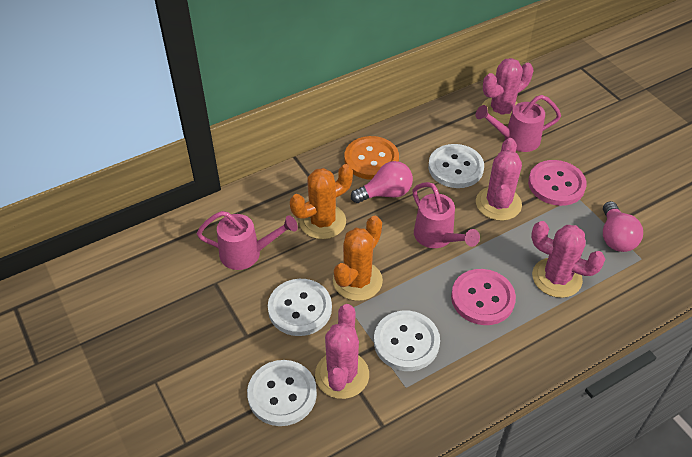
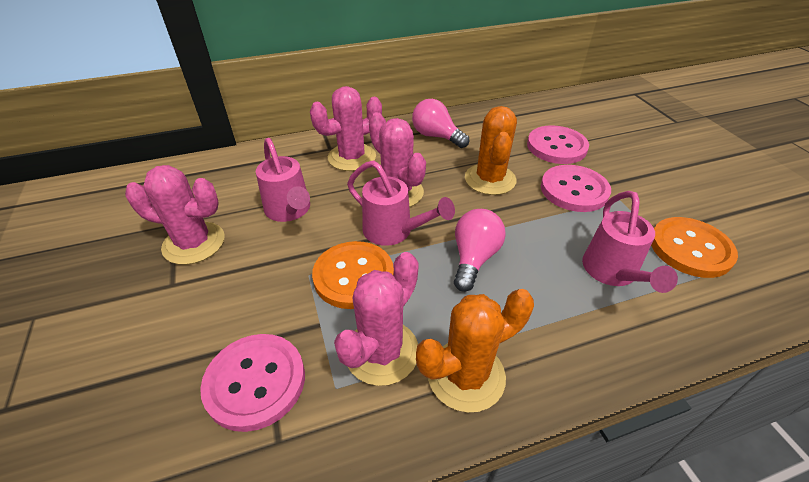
orange button: [344,136,399,180] = 1 -> [312,241,394,309] [651,217,738,278] = 2
pink button: [451,269,516,325] [528,160,587,206] = 2 -> [200,334,305,432] [527,125,589,164] [541,165,611,212] = 3
white button: [247,360,317,426] [268,279,332,336] [374,311,440,371] [428,144,484,188] = 4 -> none = 0

